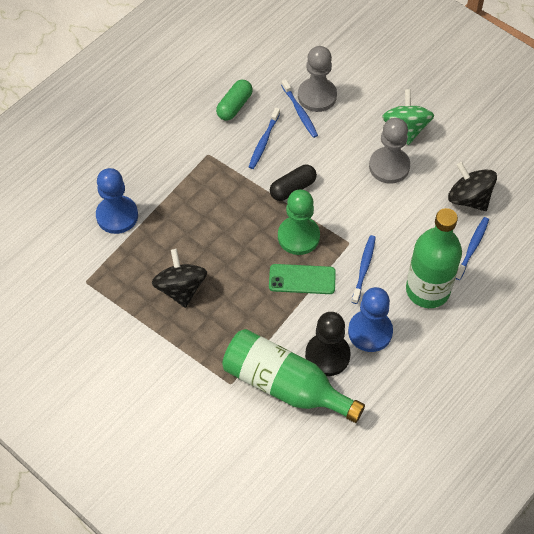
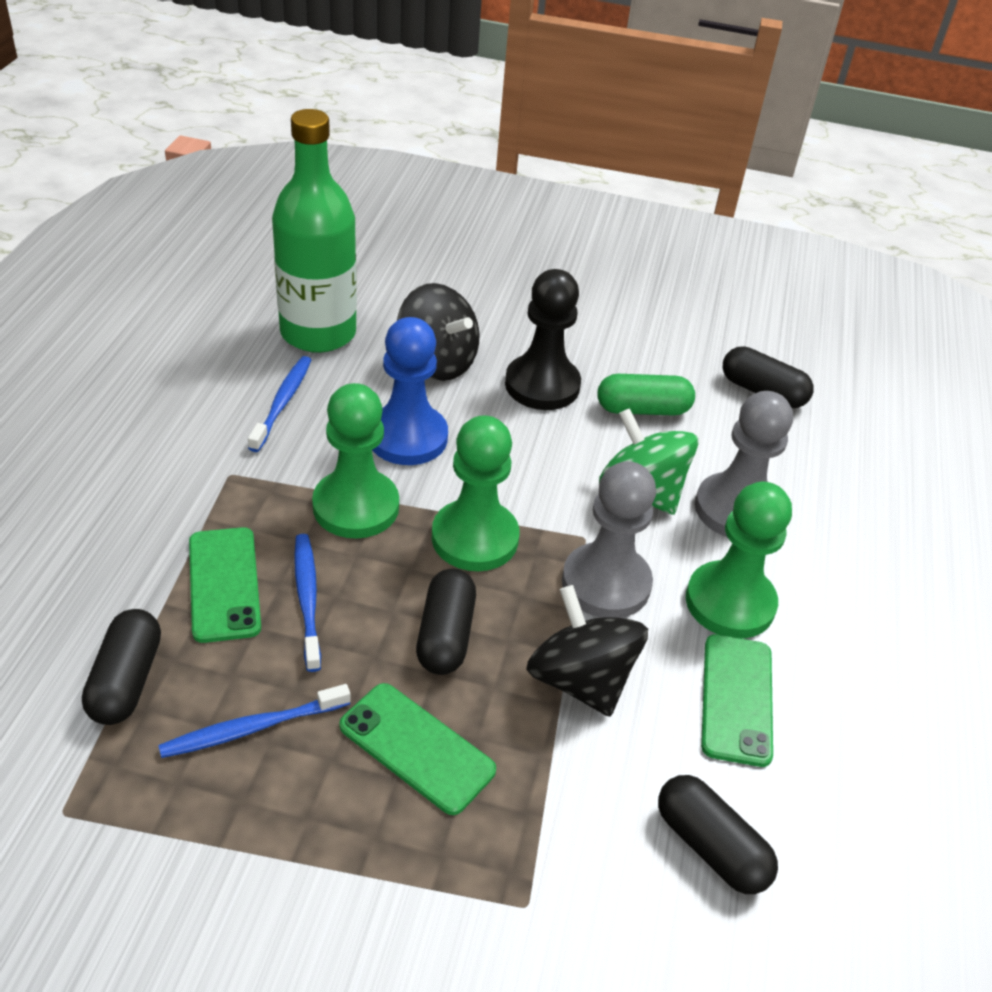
black capsule: [270,165,317,201] = 1 -> [82,609,161,725] [416,569,476,675] [658,775,778,894] [723,346,814,408] = 4
blue pawn: [96,168,138,234] [348,287,393,352] = 2 -> [372,317,448,465] = 1
blue toothbrush: [249,107,280,169] [281,79,318,138] [352,235,376,304] [455,217,489,280] = 4 -> [158,684,351,758] [248,356,311,452] [294,534,321,672] = 3
green bottle: [222,329,365,423] [406,208,462,308] = 2 -> [272,109,357,353] = 1
green pawn: [278,190,320,255] = 1 -> [312,383,399,539] [432,415,519,571] [686,482,792,638] = 3
green phone: [269,264,336,294] = 1 -> [189,527,261,643] [339,683,496,815] [701,634,773,767] = 3

